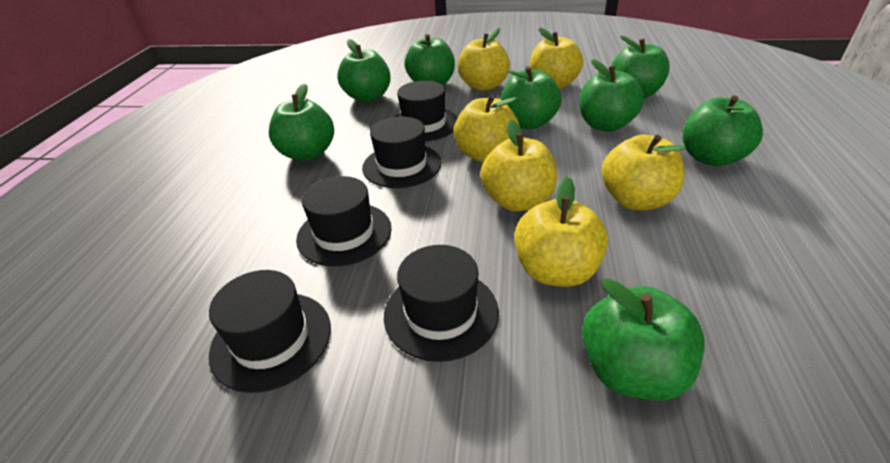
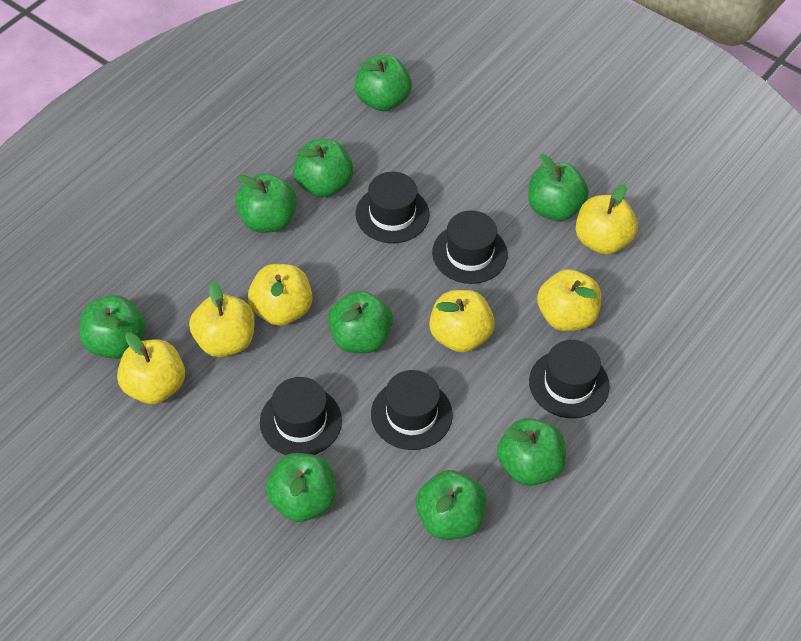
green apple: [269,83,334,161] [337,39,391,102] [404,34,455,85] [501,66,561,129] [579,59,644,132] [582,278,704,401] [611,36,670,98] [682,96,763,166] = 8 -> [80,295,146,359] [235,173,297,233] [266,453,336,522] [293,139,354,197] [328,291,393,353] [355,55,412,111] [416,470,486,540] [497,418,566,486] [528,154,589,221] = 9

